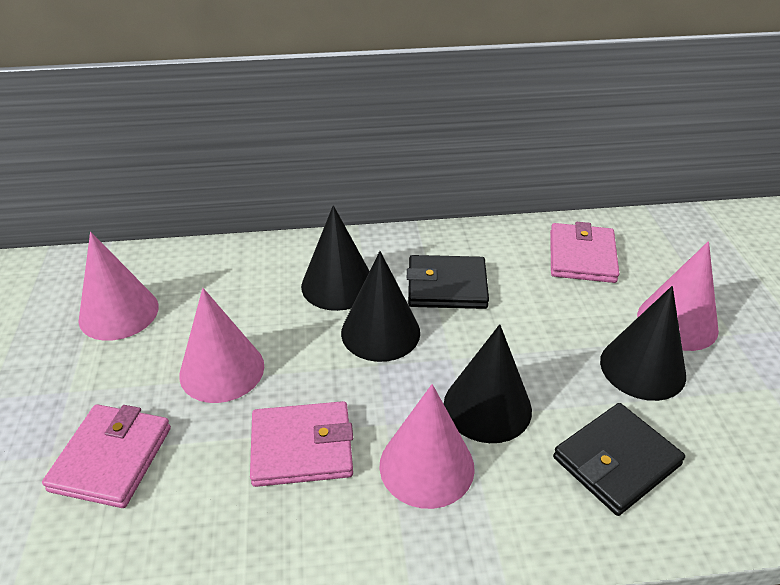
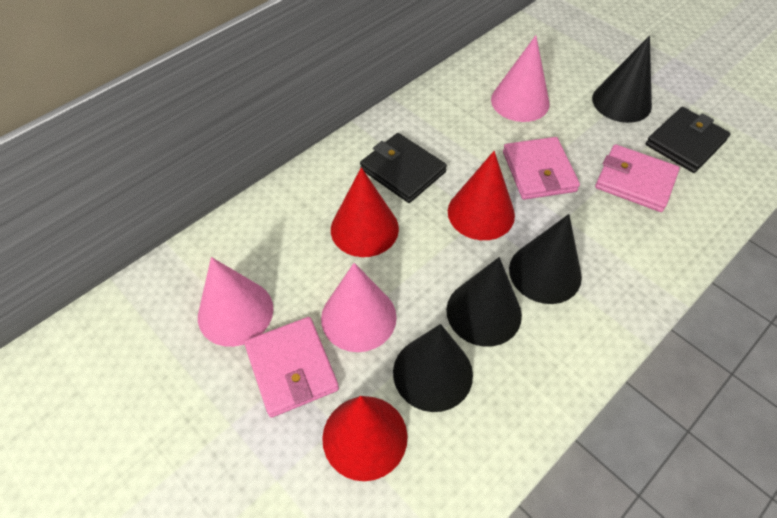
pink cone: [78,232,158,341] [179,288,264,403] [379,384,475,509] [637,241,719,351] = 4 -> [198,257,273,347] [321,263,397,352] [491,35,550,122] = 3
red cone: none = 0 -> [322,396,408,481] [331,167,399,257] [448,151,515,240] = 3

